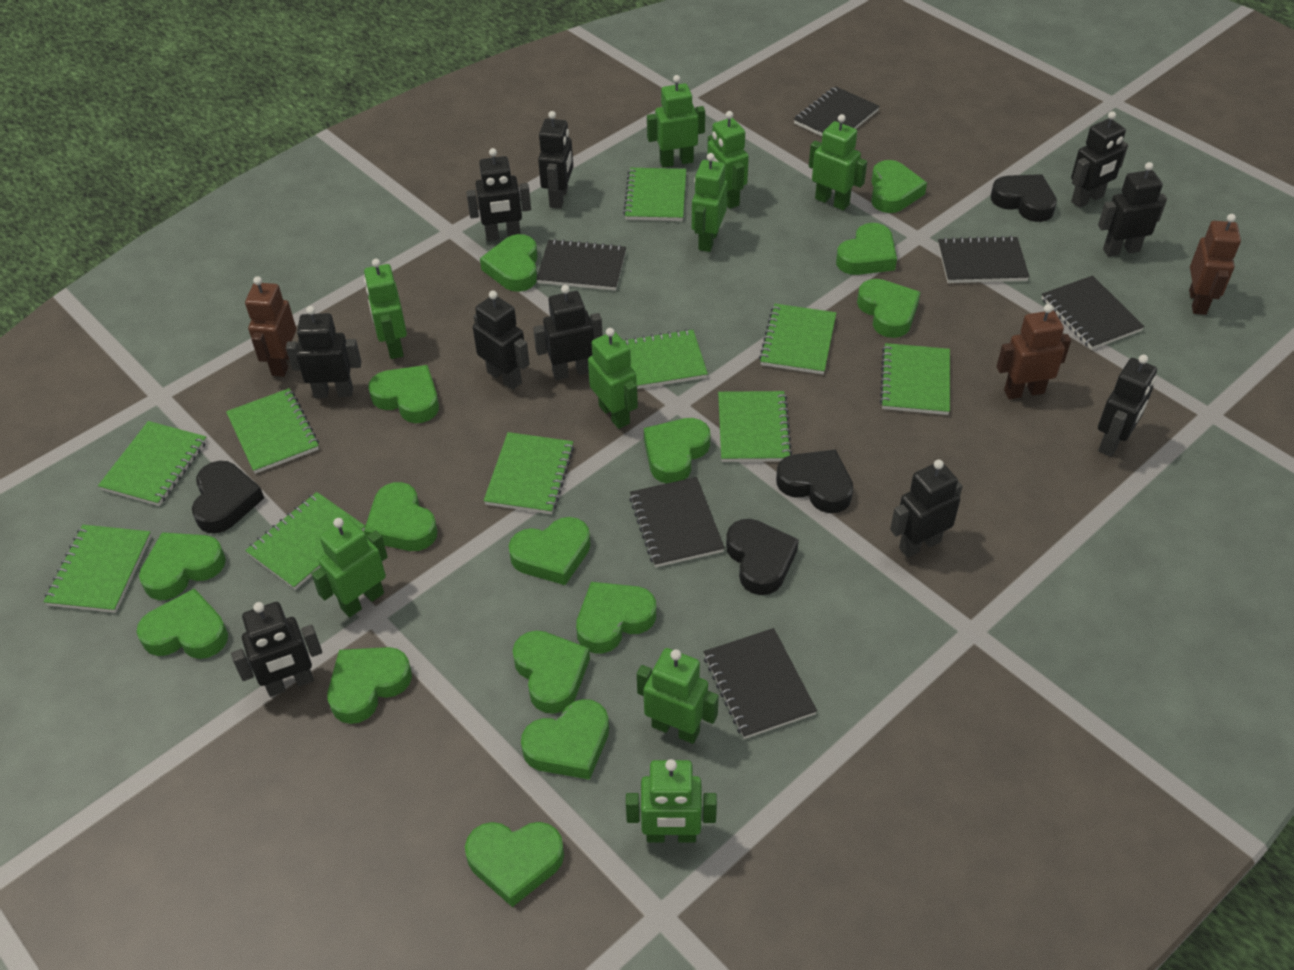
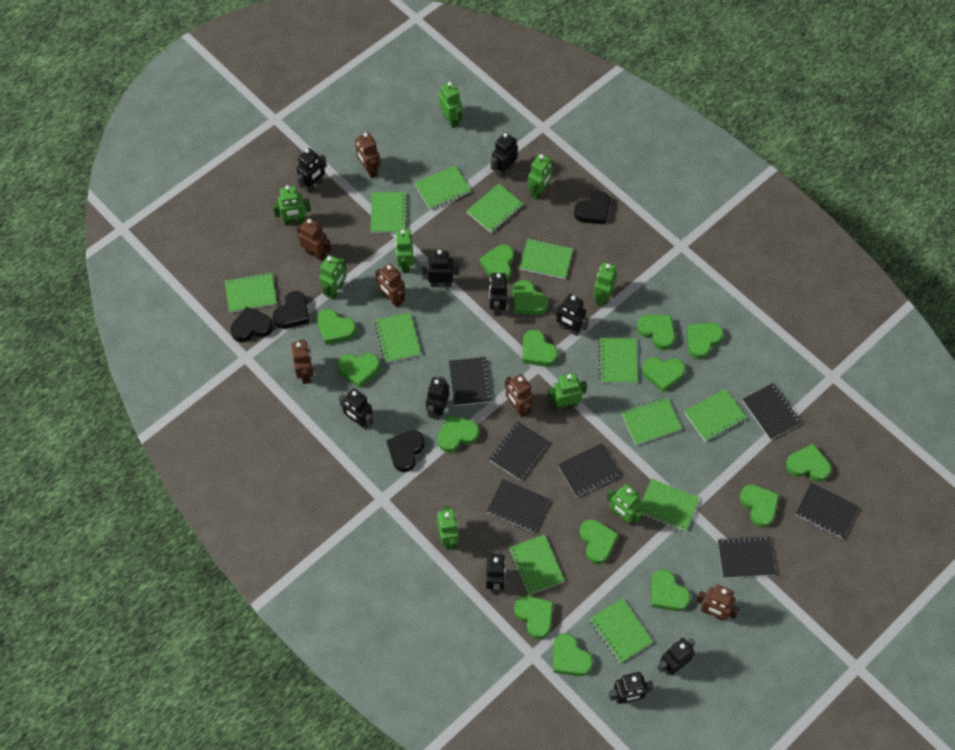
black notebook: [536,239,626,291] [629,477,725,567] [703,628,817,739] [794,86,880,136] [938,236,1030,283] [1042,276,1145,350] = 6 -> [449,357,492,406] [487,479,549,533] [489,422,549,480] [558,443,621,497] [718,536,776,578] [742,383,802,440] [795,483,859,539] = 7
brown robot: [245,276,296,377] [996,304,1071,399] [1189,214,1241,315] = 3 -> [291,340,313,384] [297,218,331,261] [356,132,381,178] [375,263,405,307] [505,374,533,417] [696,584,740,621] = 6
green notebook: [44,525,151,613] [98,421,207,506] [226,388,319,474] [245,492,365,590] [484,432,574,514] [623,168,686,221] [623,329,708,389] [718,391,792,462] [759,304,836,374] [880,343,950,415] = 10 -> [225,272,277,313] [371,192,407,233] [374,312,421,363] [415,165,471,210] [467,184,523,233] [509,534,565,595] [519,238,573,279] [590,598,653,663] [598,338,638,383] [621,397,682,445] [640,479,699,532] [684,389,747,442] = 12

